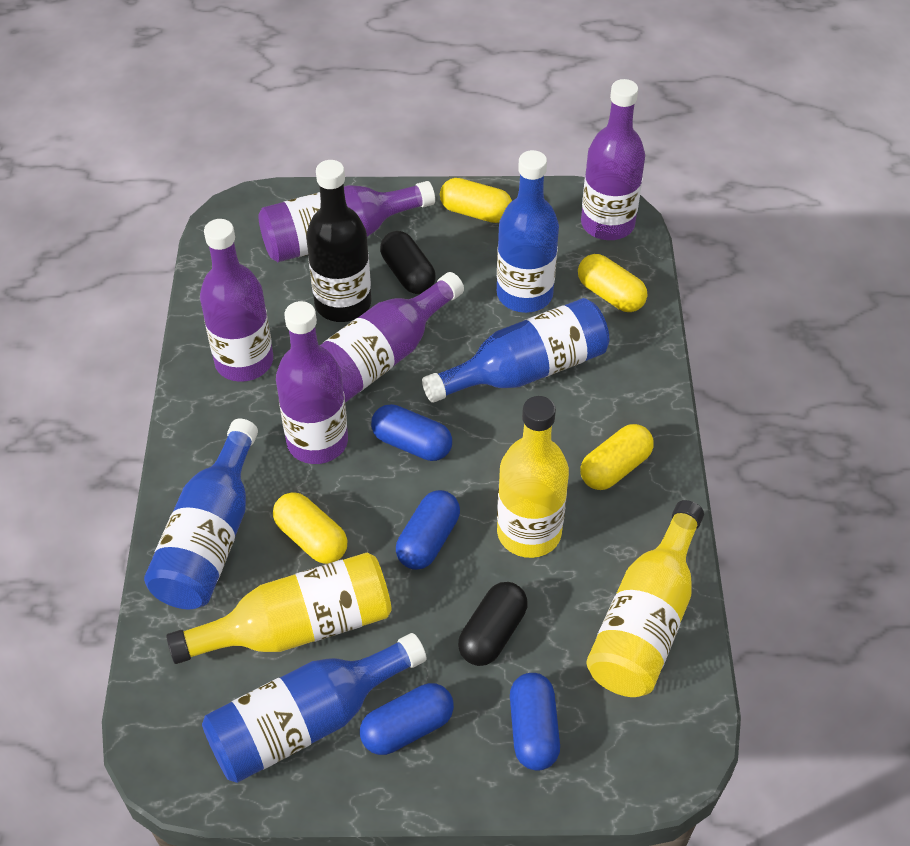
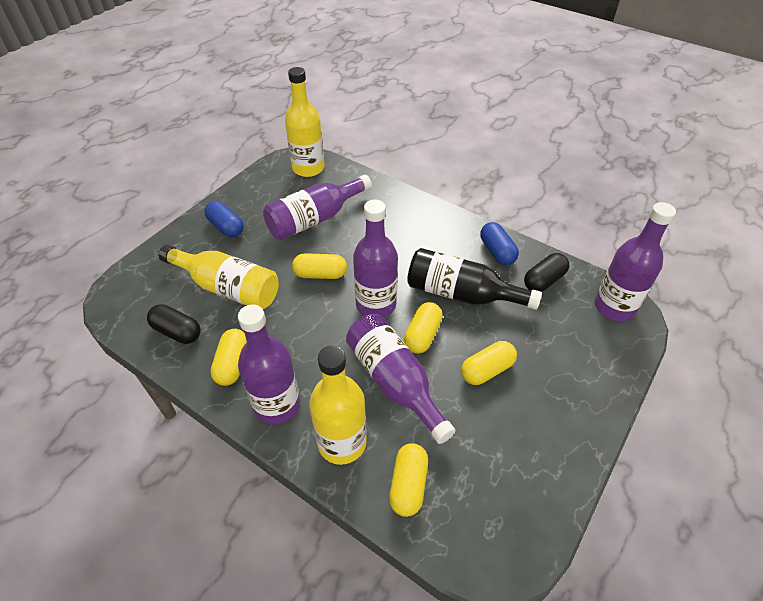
blue bottle: [144,419,258,609] [202,633,426,783] [422,298,609,403] [497,150,559,313] = 4 -> none = 0
blue capsule: [360,683,454,755] [371,404,452,461] [396,490,460,570] [510,673,560,771] = 4 -> [204,201,244,238] [480,222,519,265] = 2
yellow capsule: [273,492,347,564] [440,178,512,223] [578,254,647,312] [580,424,654,490] = 4 -> [210,329,247,386] [292,253,347,279] [389,443,428,517] [404,302,443,354] [461,341,517,385] = 5

